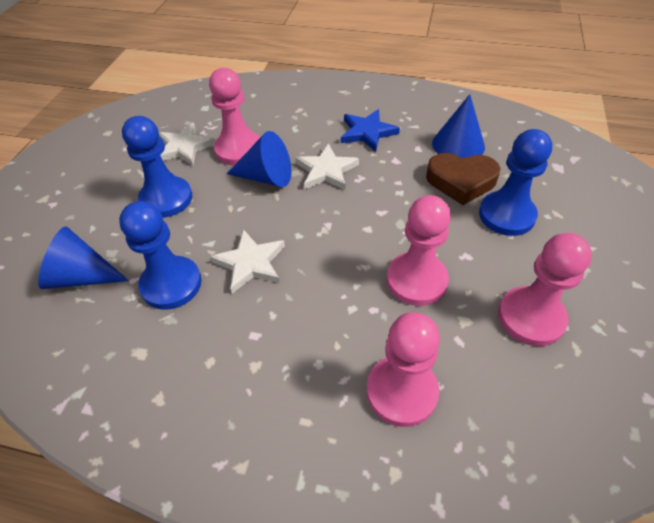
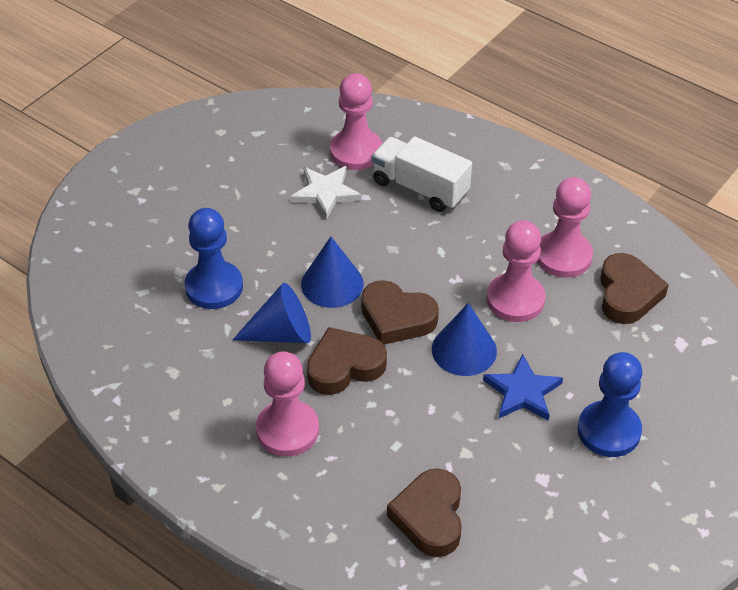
blue pawn: [119,201,202,310] [122,116,192,218] [479,129,552,236] = 3 -> [185,208,243,309] [578,352,642,457] = 2
brown heart: [426,153,501,205] = 1 -> [307,327,387,395] [361,280,439,345] [387,468,462,557] [600,253,669,324] = 4
white star: [159,122,216,166] [210,229,285,294] [295,143,359,190] = 3 -> [290,166,361,220] = 1
white truck: none = 0 -> [371,136,472,212] = 1

